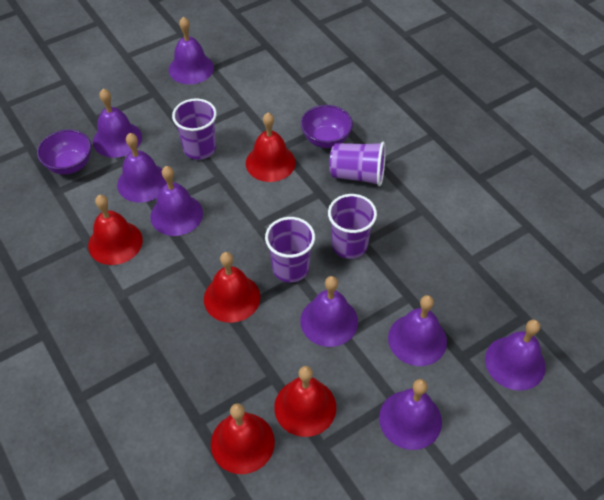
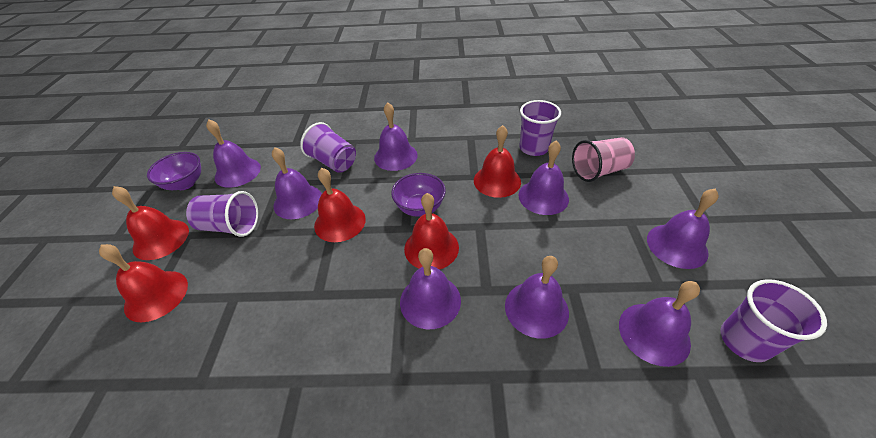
pink cup: none = 0 -> [572,137,635,182] = 1

